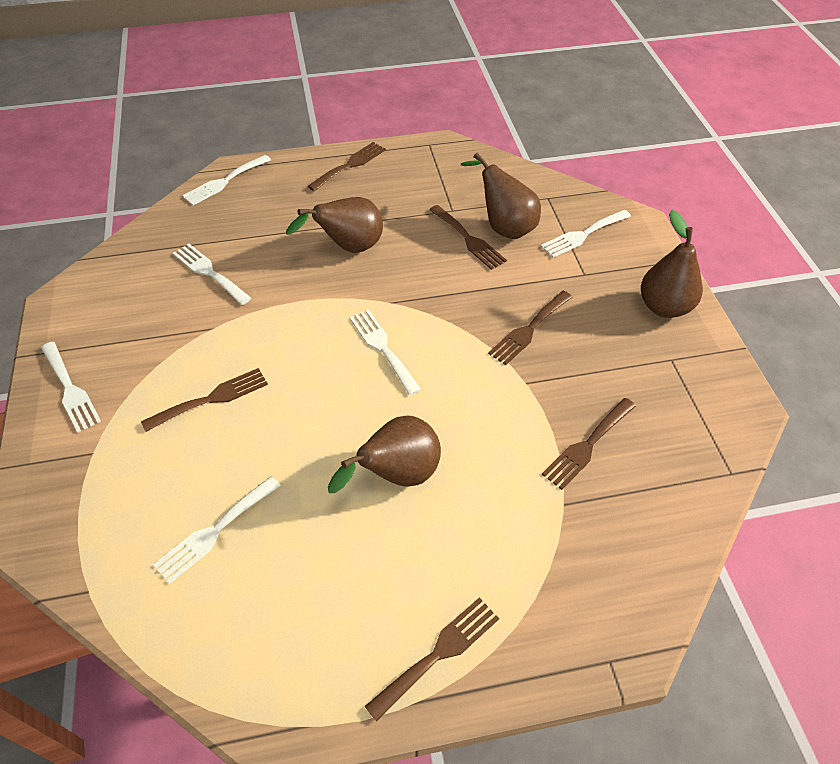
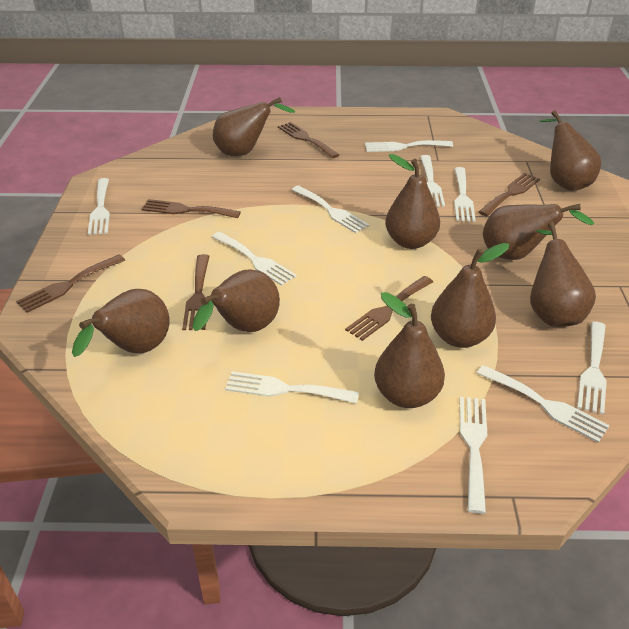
brown pear: [286,197,383,253] [328,416,441,493] [461,153,541,239] [641,210,703,318] = 4 -> [72,289,170,357] [192,269,280,332] [213,97,295,156] [374,292,445,408] [385,154,440,249] [431,243,509,348] [483,204,594,260] [530,222,596,327] [539,110,601,191] = 9
white fork: [41,342,101,432] [153,476,281,584] [173,244,251,305] [182,155,271,205] [349,309,421,395] [541,210,631,258] = 6 -> [88,178,110,235] [212,232,297,286] [225,371,359,403] [292,186,369,233] [365,140,453,152] [420,155,445,207] [454,167,476,222] [460,397,487,514] [477,365,610,443] [577,322,607,415] = 10

